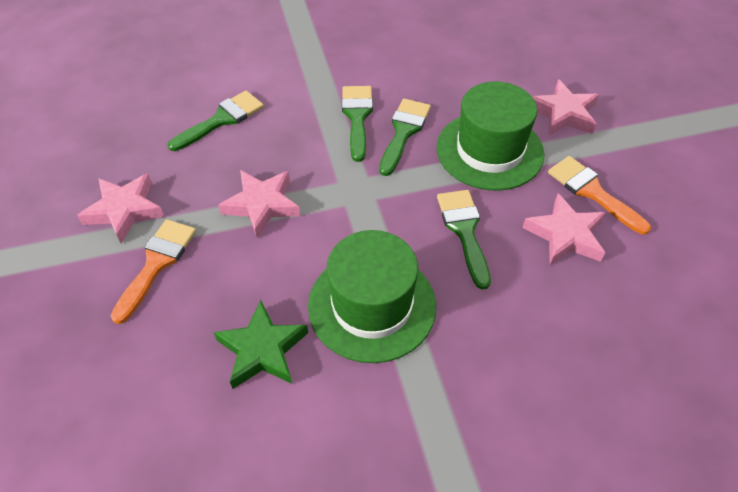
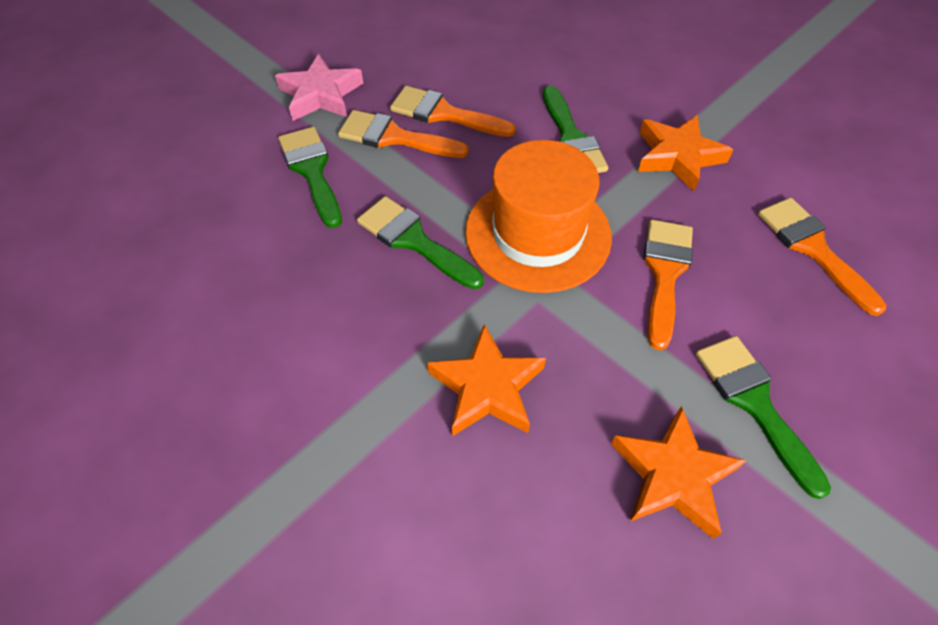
green hat: [308,230,436,363] [437,81,544,191] = 2 -> none = 0
green star: [214,300,308,389] = 1 -> none = 0
orange brush: [111,219,196,324] [548,156,651,235] = 2 -> [338,110,469,158] [390,86,516,137] [644,220,693,350] [758,197,886,316] = 4
orange hat: none = 0 -> [465,140,612,293] = 1
orange star: none = 0 -> [427,324,546,436] [611,406,746,539] [638,115,733,192] = 3
pink star: [77,174,164,243] [218,170,300,238] [522,193,606,265] [532,79,599,135] = 4 -> [275,54,363,121] = 1

